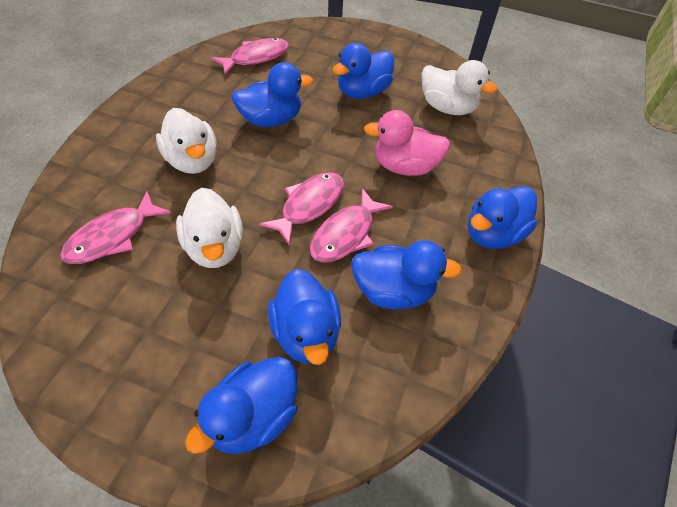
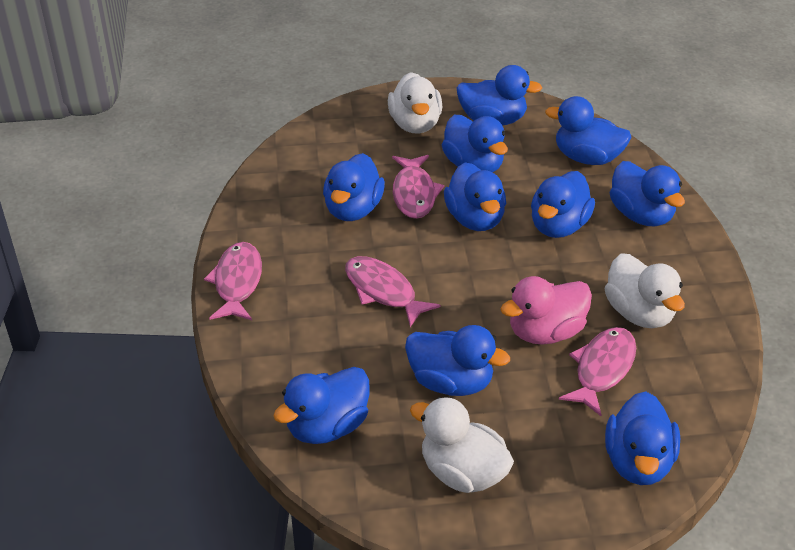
blue duck: [185,357,298,454] [231,62,313,127] [268,269,341,365] [333,43,394,99] [351,240,462,309] [468,186,537,249] = 6 -> [273,367,370,444] [323,153,385,221] [405,325,510,396] [442,115,508,173] [444,162,506,231] [456,65,542,125] [531,171,595,238] [545,96,631,165] [605,391,680,485] [610,161,685,227] = 10

